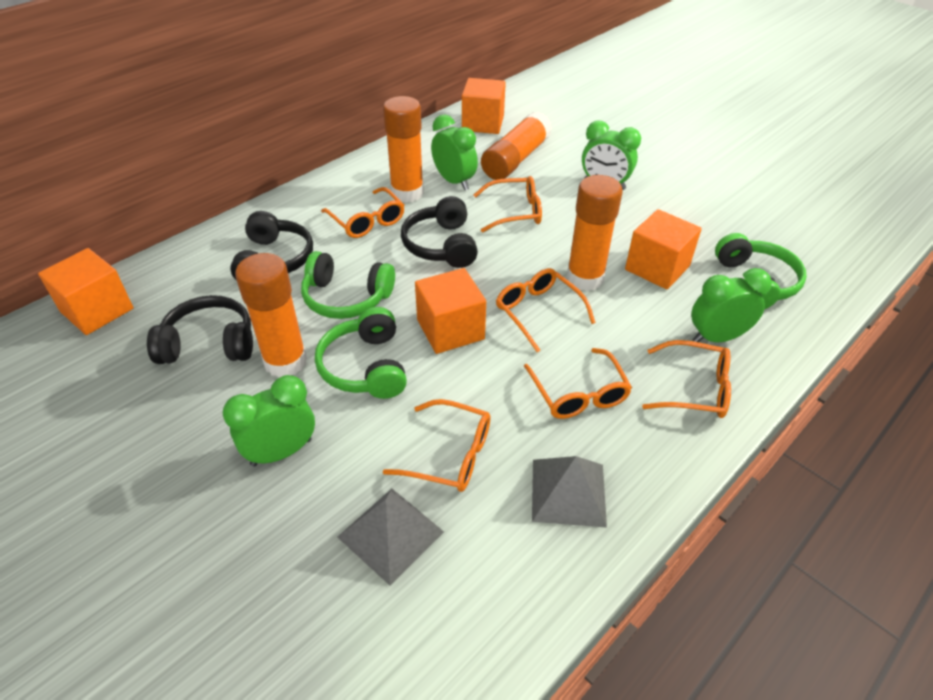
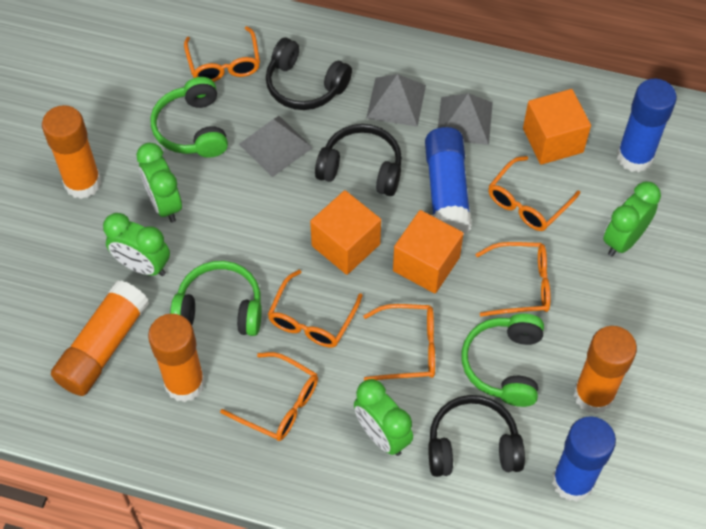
blue glue stick: none = 0 -> [425,127,472,235] [552,416,616,502] [617,79,677,173] = 3
grey pyramid: [338,489,444,585] [532,456,607,528] = 2 -> [239,116,313,177] [366,74,426,127] [438,93,493,145] = 3
orange cube: [38,248,133,335] [415,268,486,354] [462,78,506,134] [625,209,702,289] = 4 -> [310,190,381,275] [393,210,464,294] [523,89,591,165] = 3

